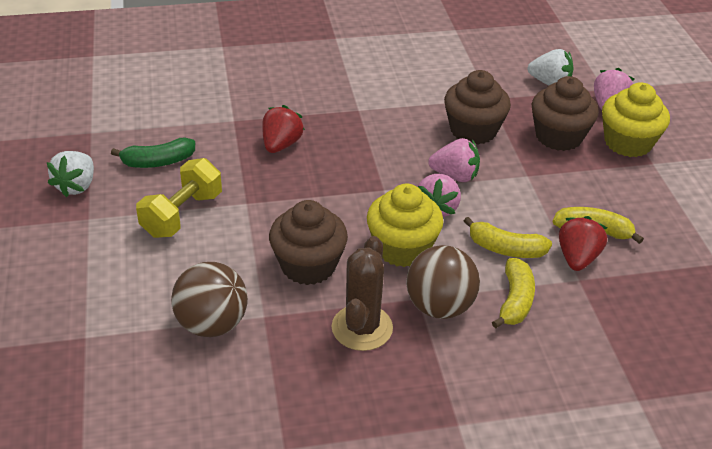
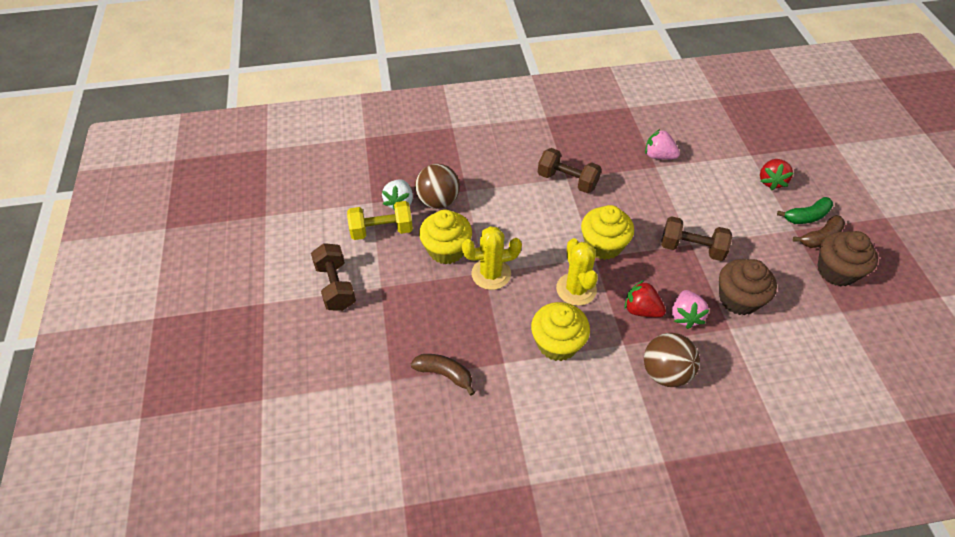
brown banana: none = 0 -> [410,354,475,396] [793,215,845,248] = 2
brown cactus: [332,236,393,351] = 1 -> none = 0
brown cupcake: [269,200,348,285] [444,70,511,145] [532,76,599,151] = 3 -> [719,259,777,315] [817,231,878,286] = 2
brown dumbbell: none = 0 -> [311,243,356,311] [538,148,602,193] [661,216,732,261] = 3
pink strawberry: [417,174,461,217] [428,138,480,182] [594,68,634,110] = 3 -> [645,129,680,160] [672,290,709,329] = 2
white strawberry: [47,151,94,198] [528,49,573,85] = 2 -> [382,179,413,211] = 1
yellow banana: [464,217,552,258] [492,258,535,329] [553,207,644,244] = 3 -> none = 0
yellow cactus: none = 0 -> [462,226,522,290] [556,238,598,306] = 2
yellow cupcake: [367,184,444,267] [602,82,670,157] = 2 -> [419,210,472,265] [531,302,590,361] [581,205,634,260] = 3

